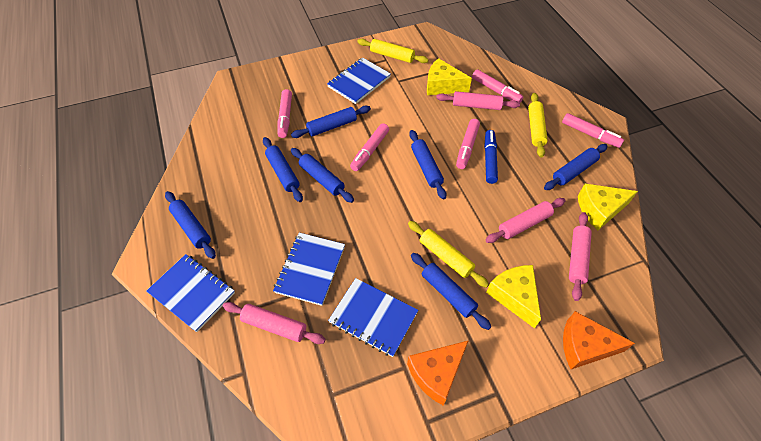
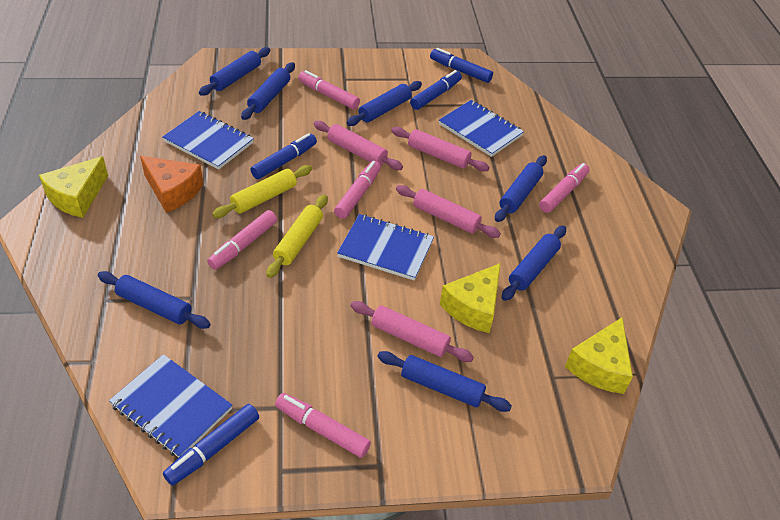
blue marker: [484,130,498,184] = 1 -> [163,404,259,486] [251,133,317,179] [410,70,462,110] [430,48,493,83] = 4
orange cheese: [407,340,469,405] [563,311,635,369] = 2 -> [140,156,203,213] = 1
yellow rolling pin: [357,39,429,63] [408,221,489,288] [528,93,548,158] = 3 -> [212,165,312,218] [266,195,328,278] = 2

